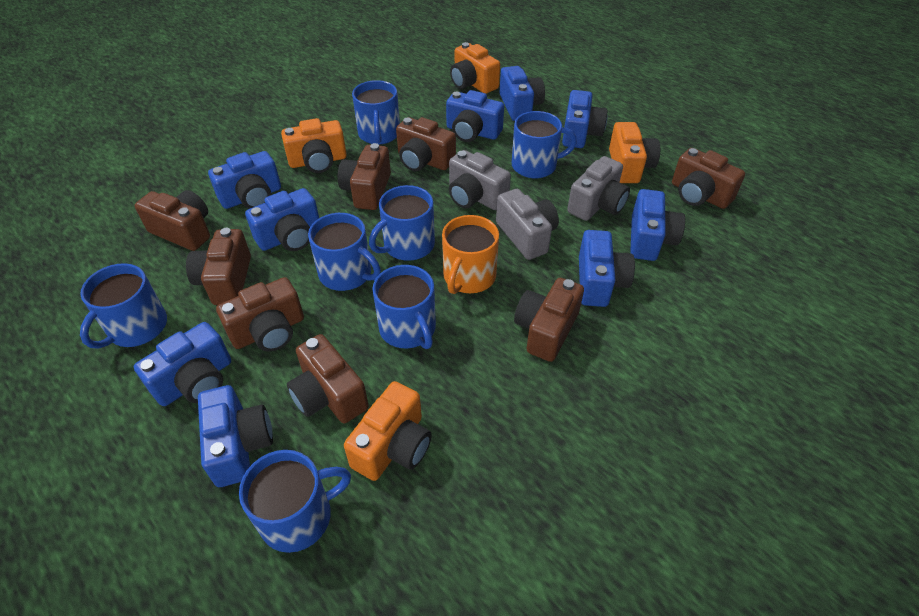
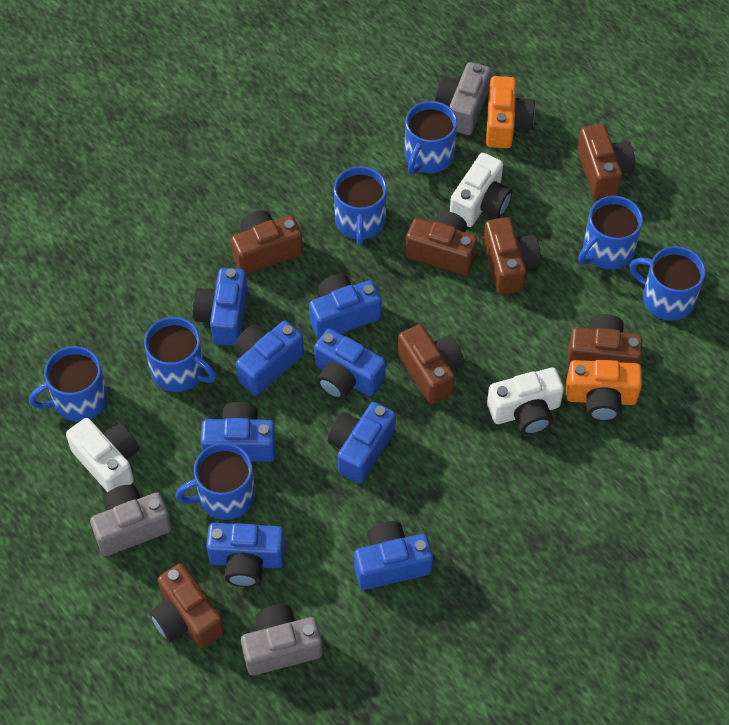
blue camera: [134,322,231,406] [198,385,273,487] [208,151,281,209] [245,188,319,251] [446,90,504,142] [500,66,545,121] [562,90,608,148] [579,230,635,307] [630,189,685,261] = 9 -> [193,268,248,346] [200,402,276,462] [206,523,285,587] [235,321,304,395] [309,274,381,339] [314,328,386,400] [328,402,396,483] [354,521,433,590] = 8
brown camera: [135,190,210,251] [186,228,251,305] [216,277,304,351] [287,334,369,423] [338,143,391,210] [396,117,456,171] [514,278,584,362] [672,148,745,209] = 8 -> [150,564,224,648] [231,210,303,274] [398,324,464,404] [406,211,477,275] [483,217,541,295] [567,314,643,367] [577,124,635,199] = 7
orange camera: [281,118,347,173] [344,381,432,481] [450,42,500,94] [609,122,660,183] = 4 -> [486,76,535,148] [566,360,642,422] = 2
orange mug: [442,215,499,294] = 1 -> none = 0
white camera: none = 0 -> [66,418,139,492] [450,153,512,227] [487,368,564,435] = 3

